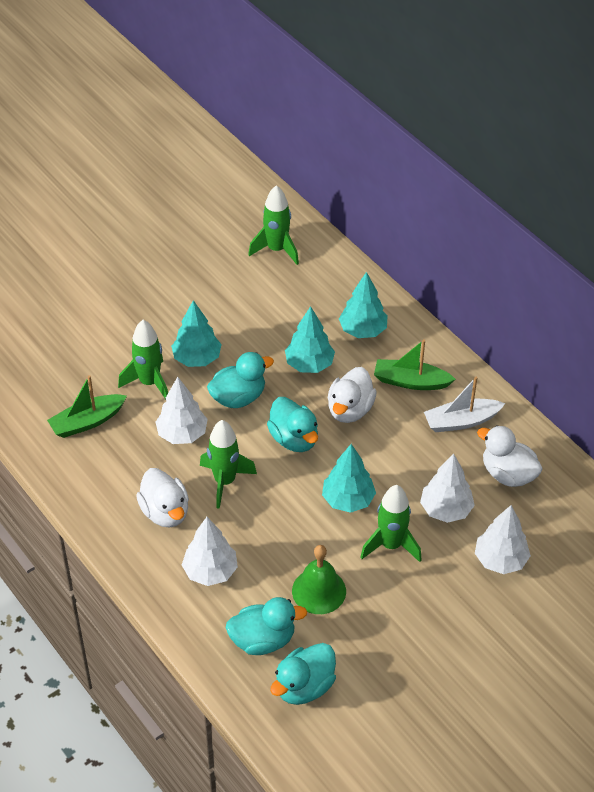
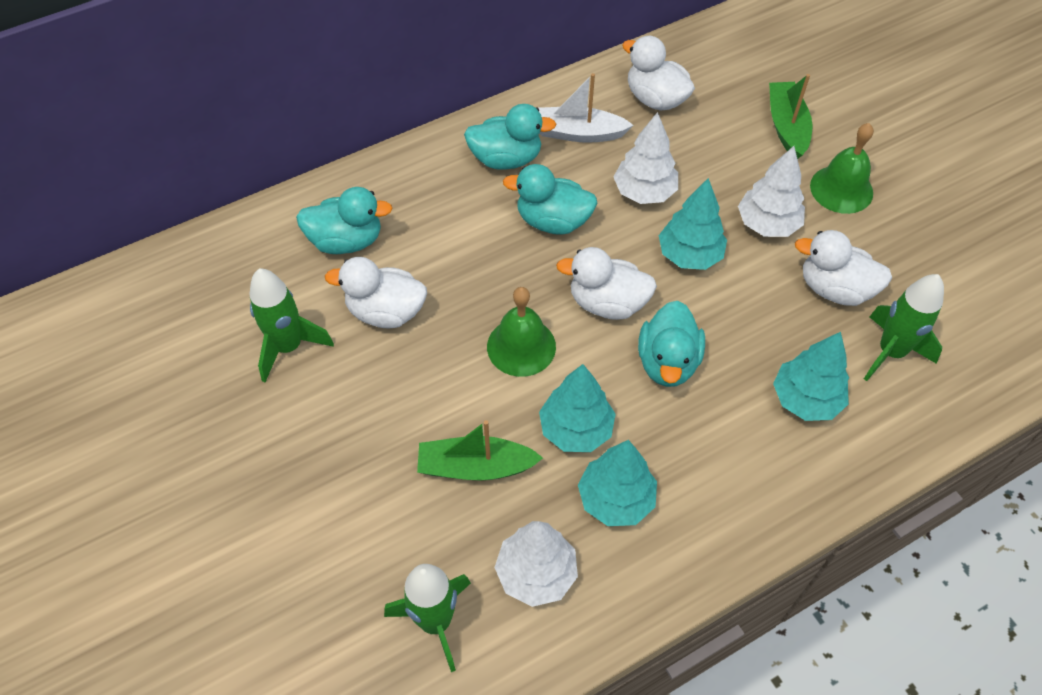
green bell: [292,545,346,614] = 1 -> [487,287,556,377] [810,123,874,214] = 2
green rocket: [118,320,168,399] [200,420,257,509] [248,185,299,265] [360,485,422,562] = 4 -> [250,268,334,382] [384,564,471,672] [864,274,944,381] = 3
white duck: [136,468,189,528] [327,367,377,423] [477,425,543,487] = 3 -> [325,257,427,329] [556,247,657,320] [622,36,695,111] [795,230,892,306] = 4
white tree: [155,377,208,444] [182,517,238,586] [420,454,475,523] [475,505,531,574] = 4 -> [494,521,578,607] [614,112,678,204] [738,146,805,237] = 3

